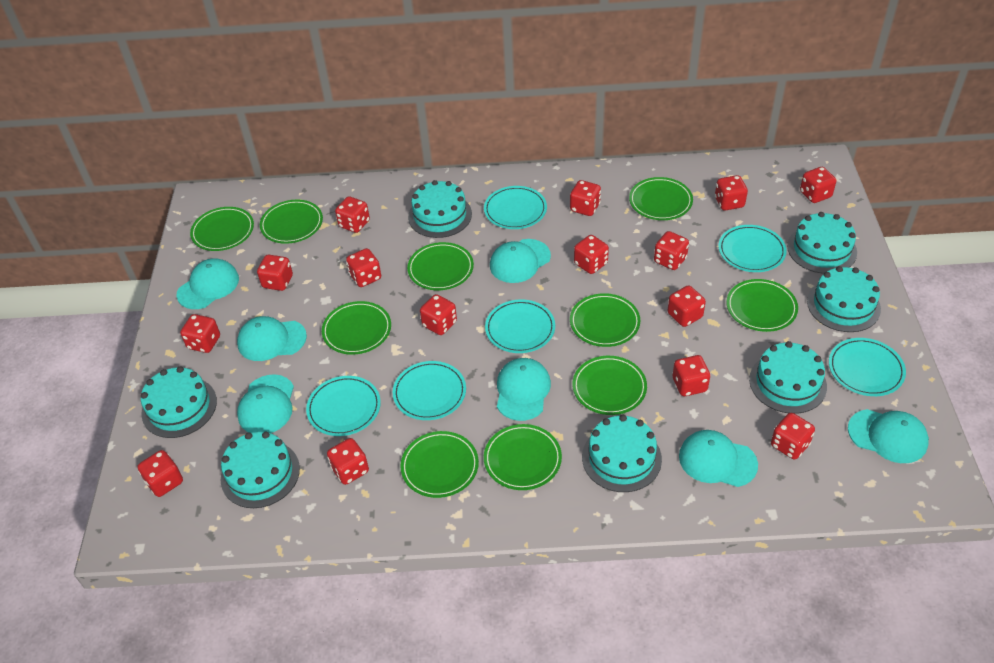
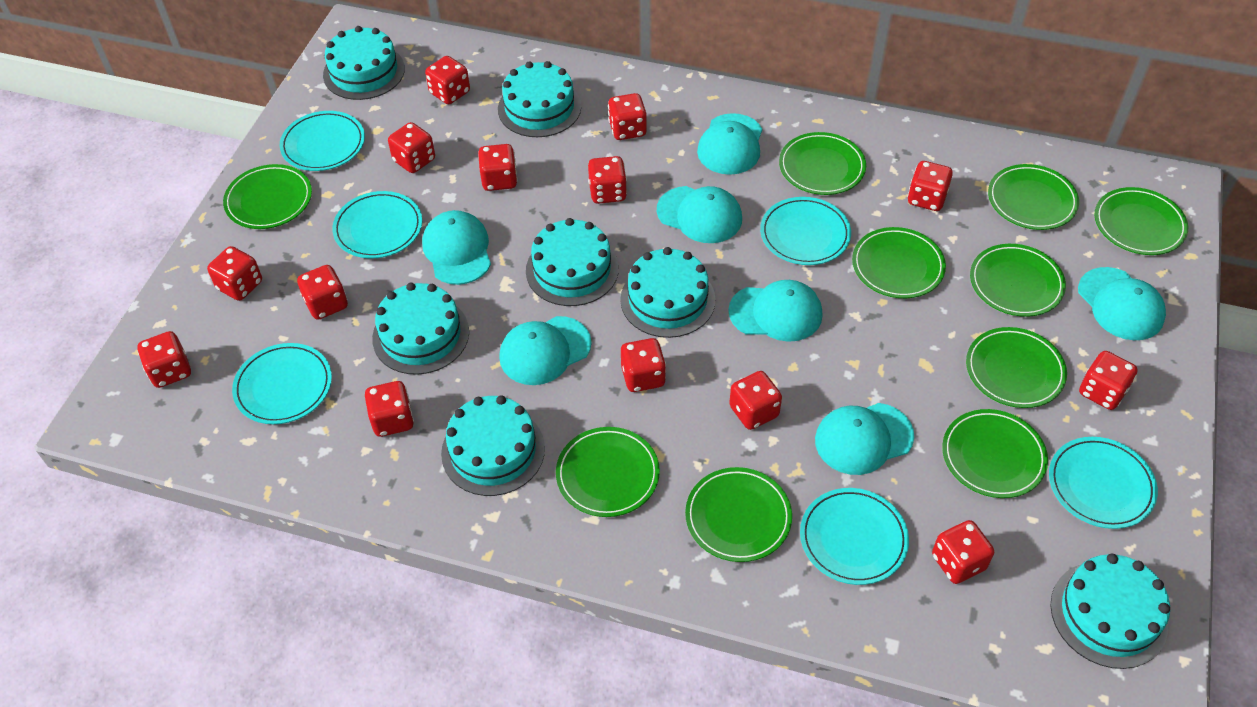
red dice: [137,450,183,497] [180,314,220,353] [257,255,293,291] [327,438,369,485] [335,196,370,233] [346,248,381,287] [420,294,457,335] [570,180,601,216] [574,235,609,274] [654,231,689,270] [668,285,706,327] [673,355,710,396] [715,175,748,210] [771,413,815,459] [800,167,836,203] = 15 -> [137,331,191,388] [207,246,262,301] [297,265,348,320] [365,381,414,437] [388,122,435,173] [425,56,470,104] [478,144,518,191] [588,156,627,204] [608,93,647,140] [621,338,666,392] [729,371,782,430] [907,161,953,211] [932,520,994,584] [1079,351,1138,410] = 14

